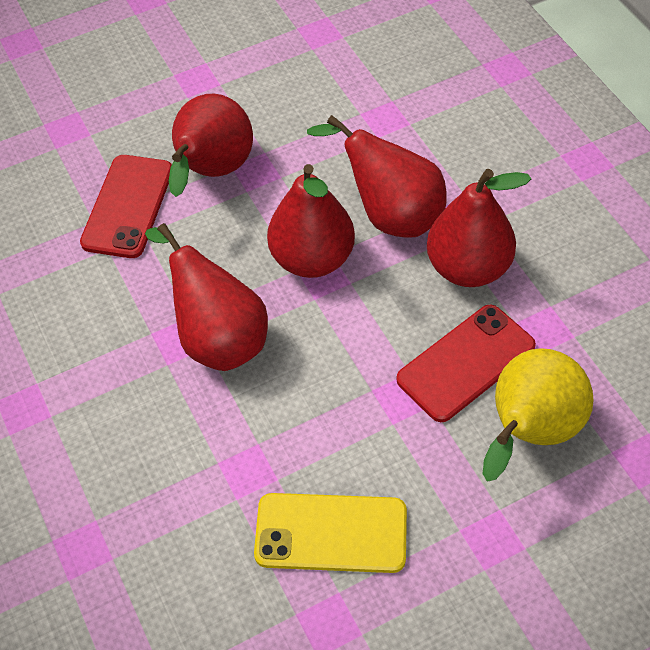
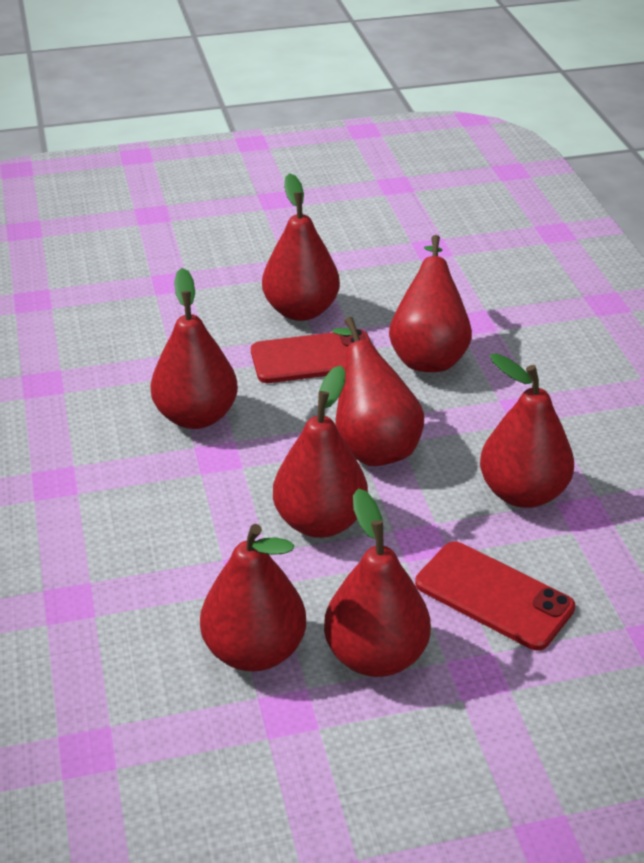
red pear: [145,223,268,371] [169,94,253,197] [267,164,355,278] [307,115,447,238] [427,169,531,287] = 5 -> [150,268,238,429] [200,524,306,672] [262,173,340,321] [273,365,368,538] [324,488,431,677] [332,317,424,466] [389,235,472,372] [480,353,574,508] = 8
yellow pear: [483,348,594,482] = 1 -> none = 0
yellow phone: [254,493,407,573] = 1 -> none = 0

